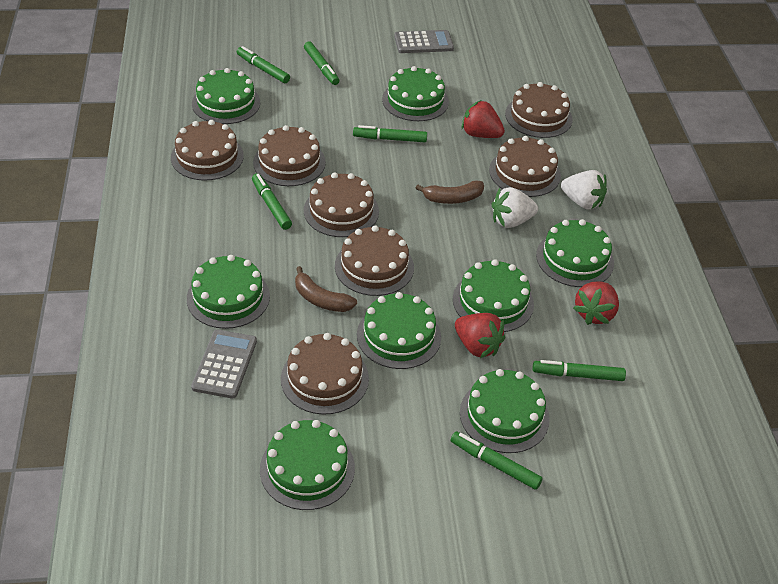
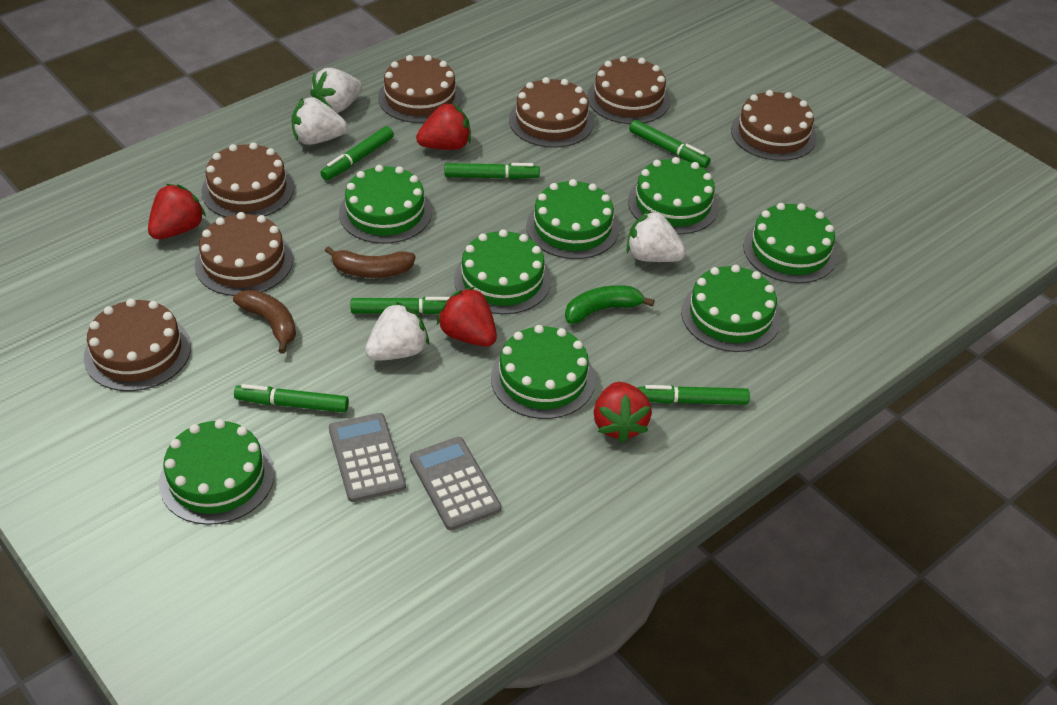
green banana: none = 0 -> [565,285,655,324] = 1
red strawberry: [455,313,505,358] [462,100,505,138] [573,282,619,325] = 3 -> [148,184,206,239] [416,102,471,150] [437,287,497,347] [593,382,652,443] = 4
white strawberry: [492,187,538,228] [561,170,607,210] = 2 -> [291,97,347,145] [310,68,363,113] [365,301,429,360] [627,210,686,262] = 4

